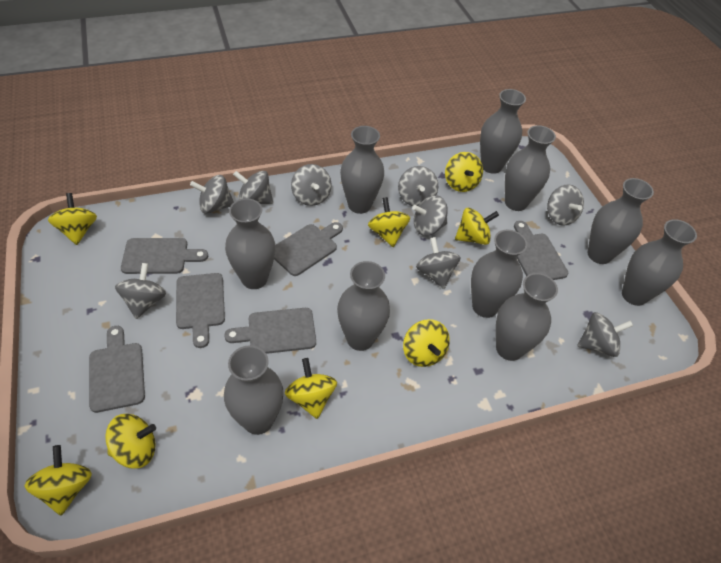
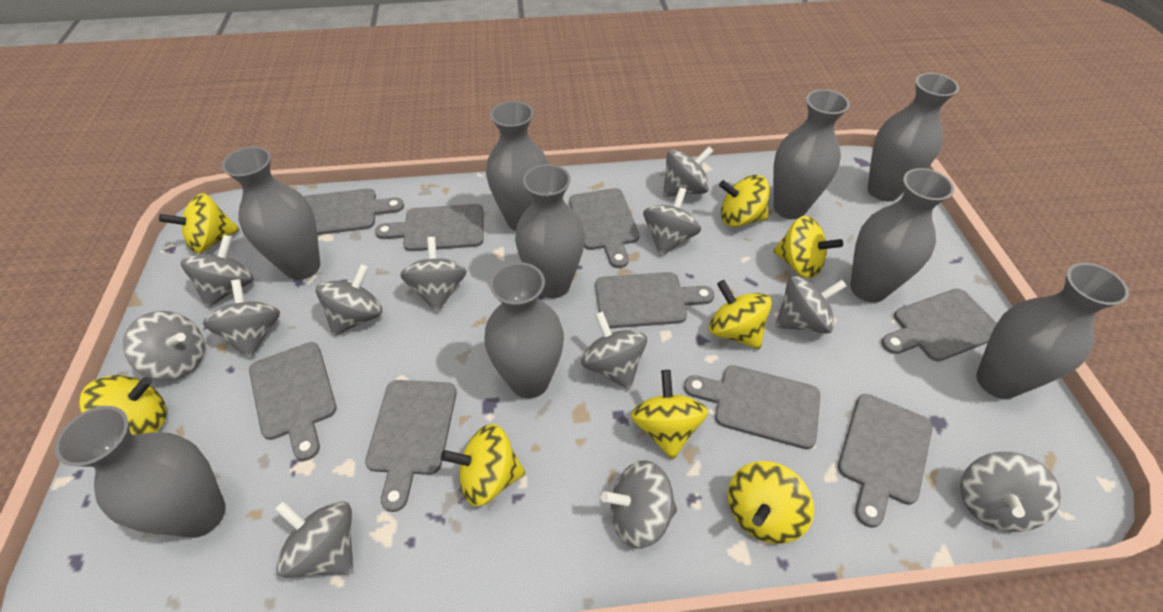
grey cutting board: [89,326,145,413] [121,238,208,274] [176,273,225,348] [224,308,316,354] [274,222,343,276] [514,221,568,280] = 6 -> [249,342,337,461] [304,188,404,235] [365,380,457,512] [375,204,484,251] [569,188,640,268] [595,272,714,328] [684,365,820,449] [838,394,933,528] [881,289,997,361] = 9
grey spinning top: [115,263,166,319] [190,175,234,214] [233,171,273,204] [291,164,332,206] [398,166,438,206] [412,195,448,236] [416,237,460,289] [547,184,584,226] [578,312,633,357] = 9 -> [123,311,204,381] [181,235,254,308] [203,279,280,359] [274,501,353,578] [316,264,382,336] [400,237,467,313] [581,311,647,390] [601,460,677,549] [643,188,701,256] [663,146,714,197] [775,276,847,334] [960,452,1061,532] = 12
grey vase: [224,345,284,435] [225,198,276,289] [337,261,390,351] [340,126,384,214] [471,230,527,318] [480,89,526,174] [496,273,558,361] [505,125,556,211] [588,178,654,264] [622,219,697,306] = 10 -> [55,406,226,538] [222,146,320,280] [484,262,564,399] [486,101,548,231] [515,164,585,298] [773,89,850,219] [850,168,954,303] [868,73,959,201] [976,263,1129,399] = 9

